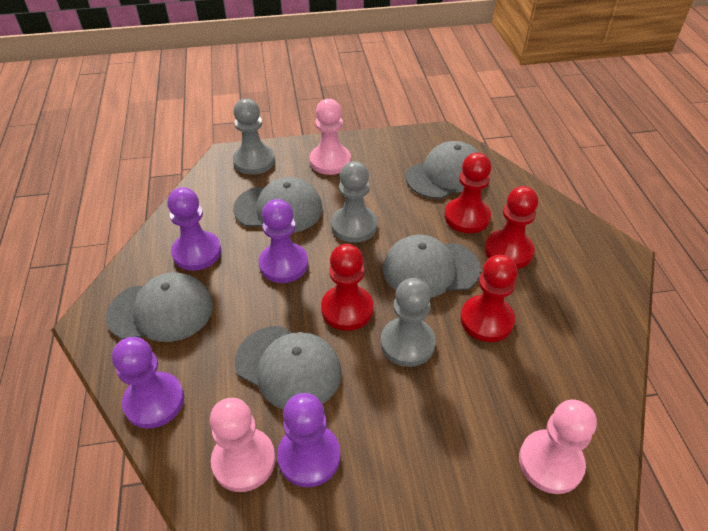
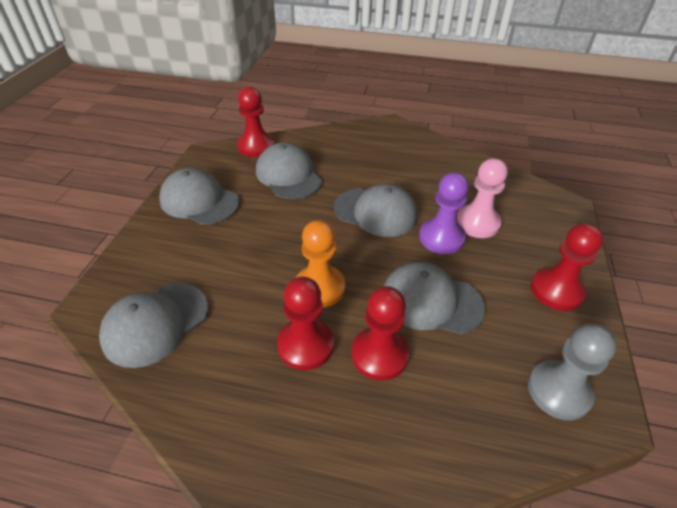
grey pawn: [233,99,275,175] [331,161,377,243] [381,278,436,367] = 3 -> [528,324,617,421] = 1
orange pawn: none = 0 -> [296,220,345,308] = 1
pink pawn: [210,398,276,492] [310,99,351,175] [519,399,597,494] = 3 -> [457,158,508,238] = 1
purple pawn: [112,337,184,429] [167,187,221,271] [259,199,308,283] [277,393,341,487] = 4 -> [419,172,469,254] = 1

